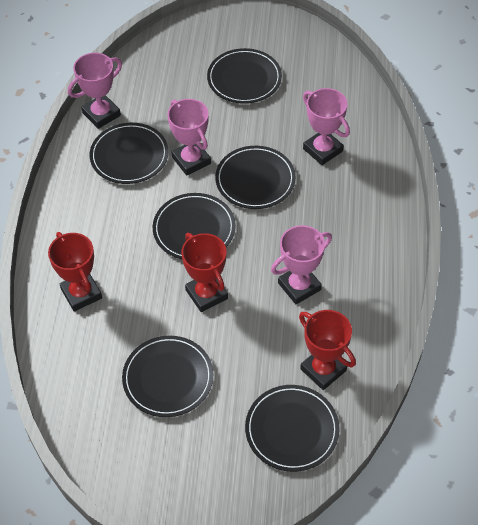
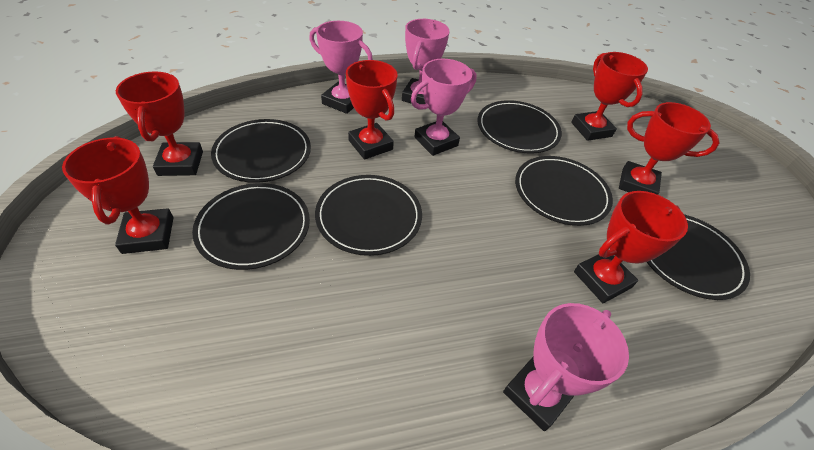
red trophy: [48,232,102,312] [181,233,228,312] [299,310,356,390] = 3 -> [62,136,173,254] [116,71,203,176] [346,60,397,160] [571,52,648,141] [574,191,688,303] [619,102,720,195] = 6

